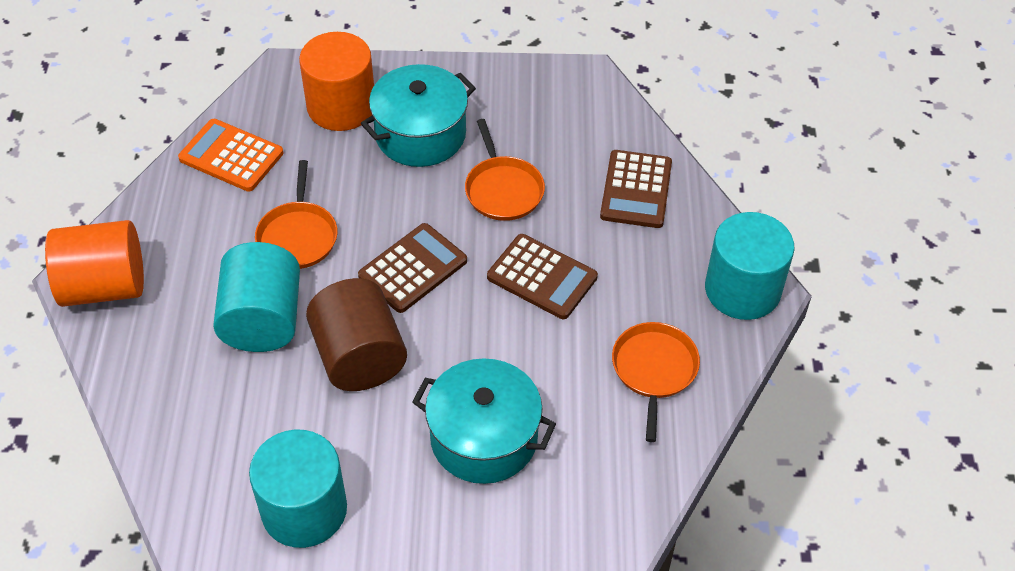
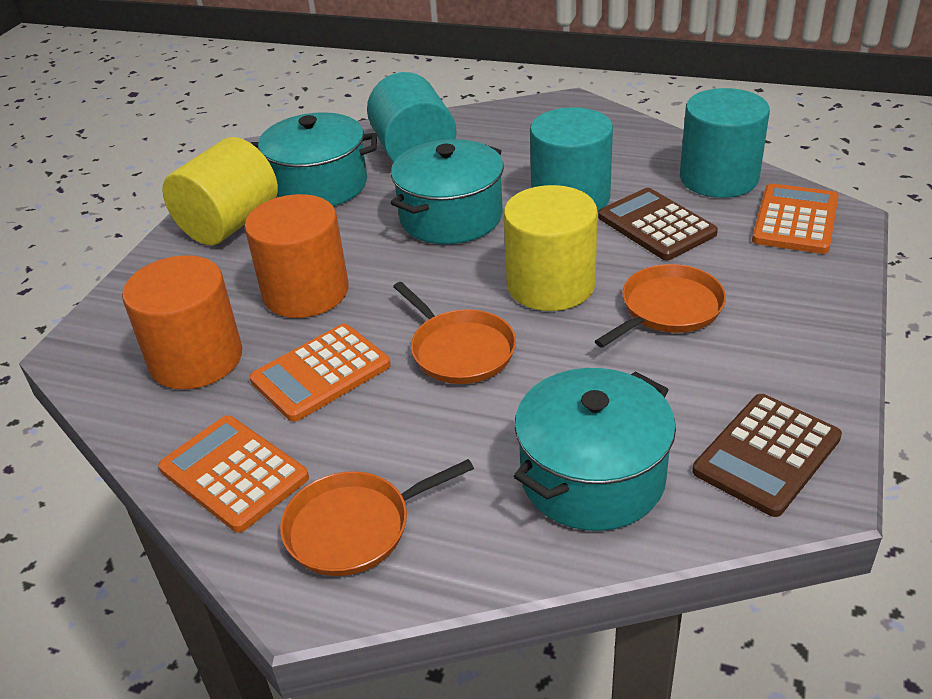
brown calculator: [358,223,467,313] [487,234,598,319] [600,150,672,228] = 3 -> [598,188,718,260] [693,394,842,517] = 2
brown cylinder: [306,278,407,391] = 1 -> none = 0
orange calculator: [178,119,283,192] = 1 -> [158,416,309,533] [250,324,391,422] [752,183,839,254] = 3
turquoise pot: [361,64,476,167] [412,358,556,484] = 2 -> [251,112,377,206] [390,139,504,244] [514,368,676,531] = 3
yellow cylinder: none = 0 -> [162,137,278,245] [504,185,598,311] = 2

